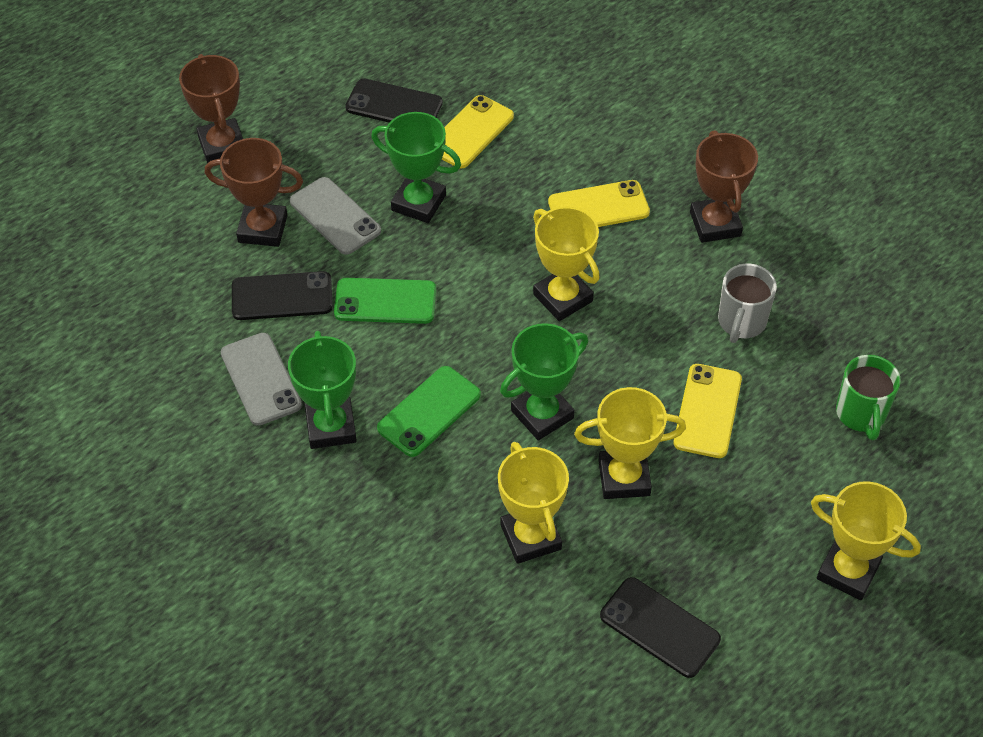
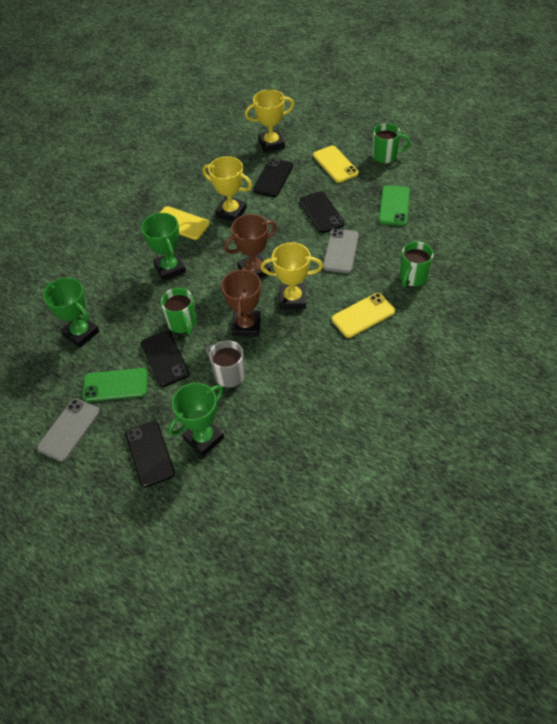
black phone: [232,271,333,320] [345,78,443,123] [600,577,721,678] = 3 -> [125,421,175,487] [141,331,189,387] [253,158,293,197] [299,191,345,233] = 4
brown trophy: [179,54,243,164] [205,138,303,247] [690,130,758,243] = 3 -> [221,267,261,337] [224,214,277,278] = 2
green mug: [836,355,901,440] = 1 -> [161,288,197,335] [372,123,411,164] [400,242,434,287] = 3
yellow trophy: [498,442,569,564] [533,207,600,321] [574,387,686,499] [811,481,921,600] = 4 -> [202,156,252,222] [245,89,294,153] [260,242,323,309] = 3

